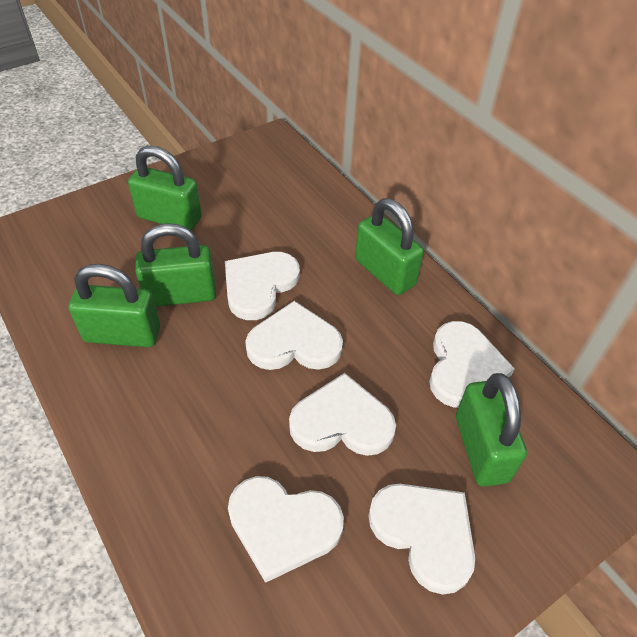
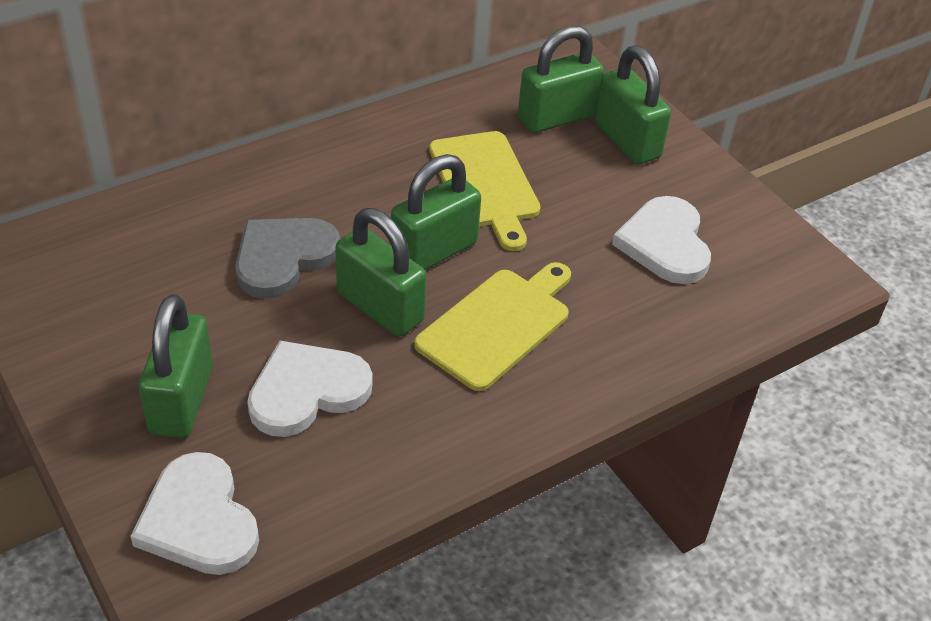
grey heart: none = 0 -> [235,218,340,299] = 1
white heart: [225,252,300,320] [228,476,344,583] [245,301,343,370] [289,373,396,456] [368,484,475,595] [429,321,515,408] = 6 -> [130,452,259,575] [247,341,373,437] [612,196,711,284] = 3
yellow cutting board: none = 0 -> [414,262,571,391] [429,131,540,251] = 2

